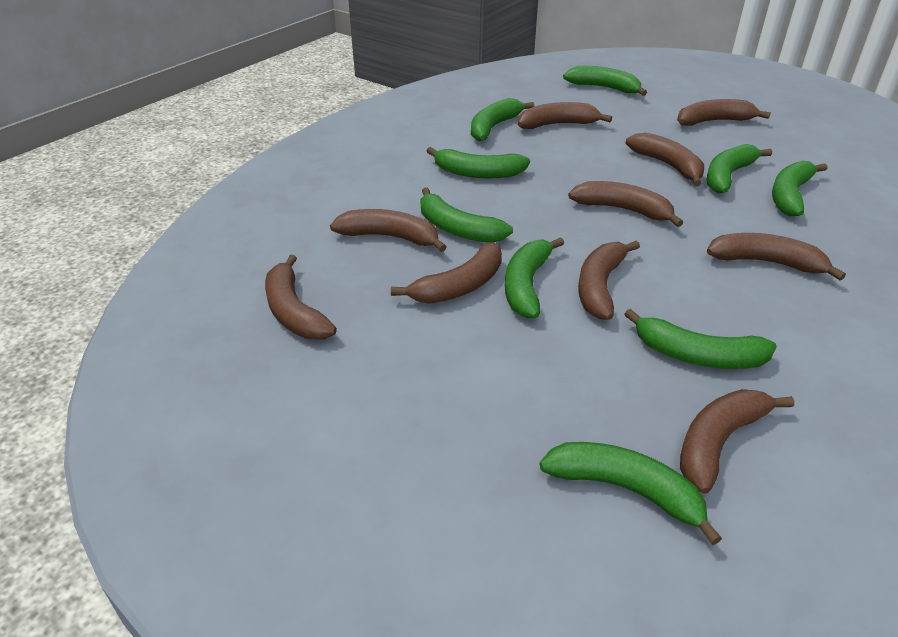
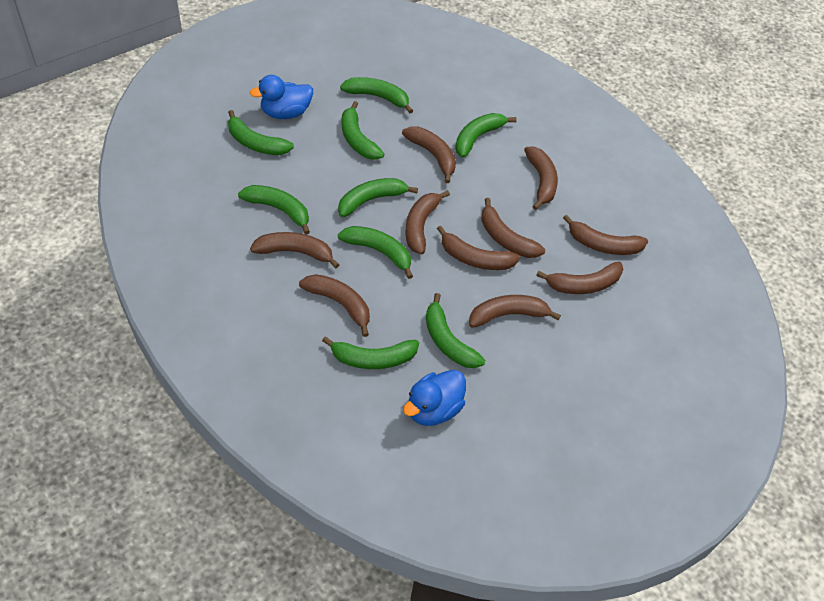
blue duck: none = 0 -> [250,75,313,119] [403,370,466,426] = 2

